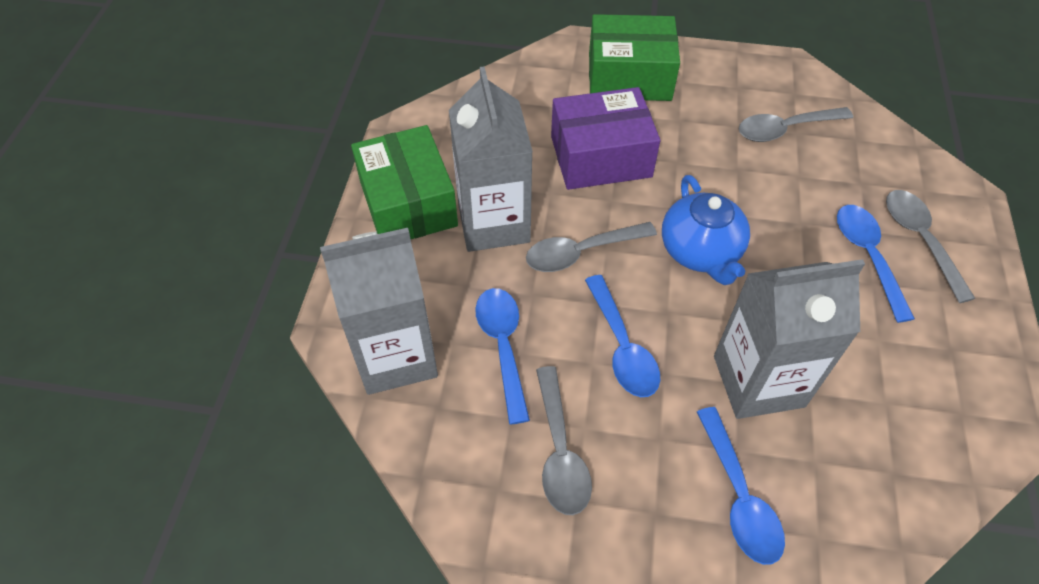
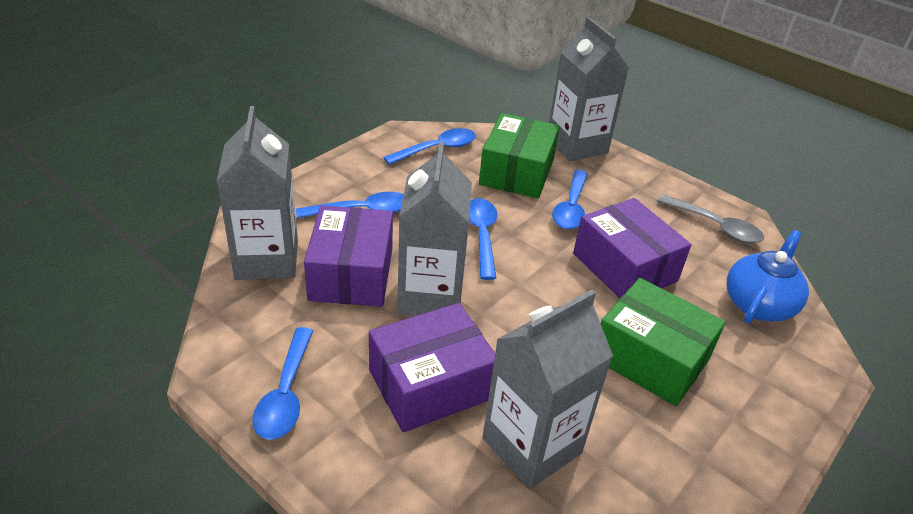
blue spoon: [475,288,530,424] [585,275,660,397] [697,407,785,565] [837,205,915,323] = 4 -> [252,327,313,440] [296,192,404,218] [383,128,476,165] [469,198,497,280] [552,170,588,229] = 5
grey carton: [320,228,438,395] [449,66,533,252] [714,259,865,419] = 3 -> [217,106,298,280] [397,141,472,316] [483,290,613,489] [549,17,629,161] = 4
grey spoon: [526,222,657,272] [536,366,592,515] [739,107,853,142] [886,190,976,303] = 4 -> [657,194,764,244] = 1
purple box: [551,87,660,190] = 1 -> [304,205,393,307] [369,303,495,432] [573,198,691,298] = 3

